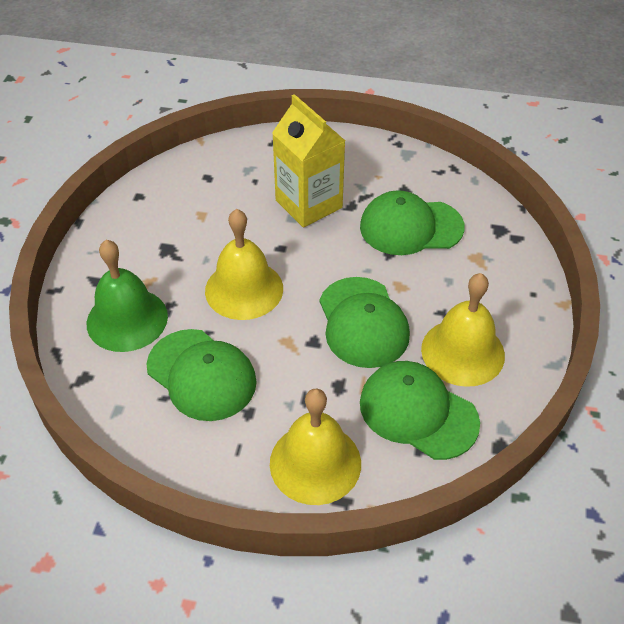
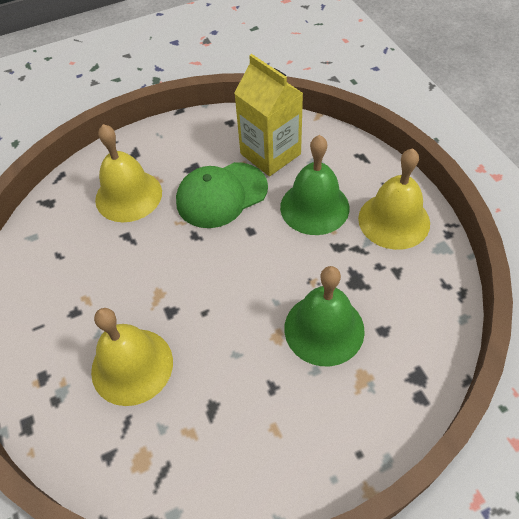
green bell: [87,240,168,352] = 1 -> [280,135,350,235] [284,266,365,366] = 2
green cap: [147,329,257,421] [319,277,410,368] [360,190,465,255] [360,361,480,460] = 4 -> [176,162,268,228] = 1

